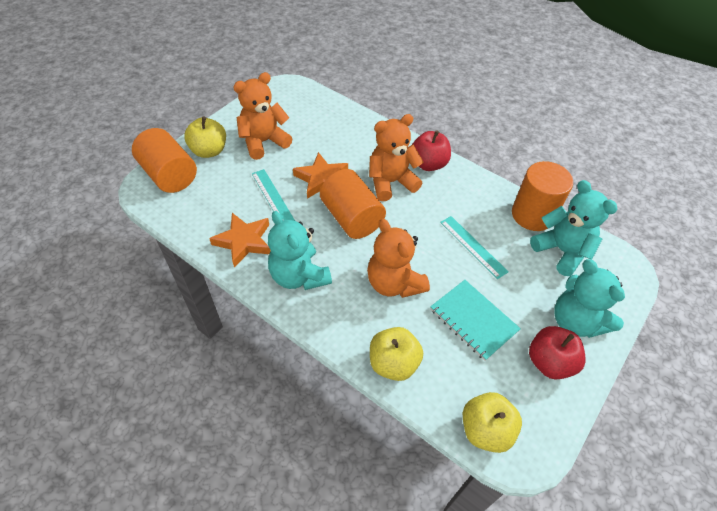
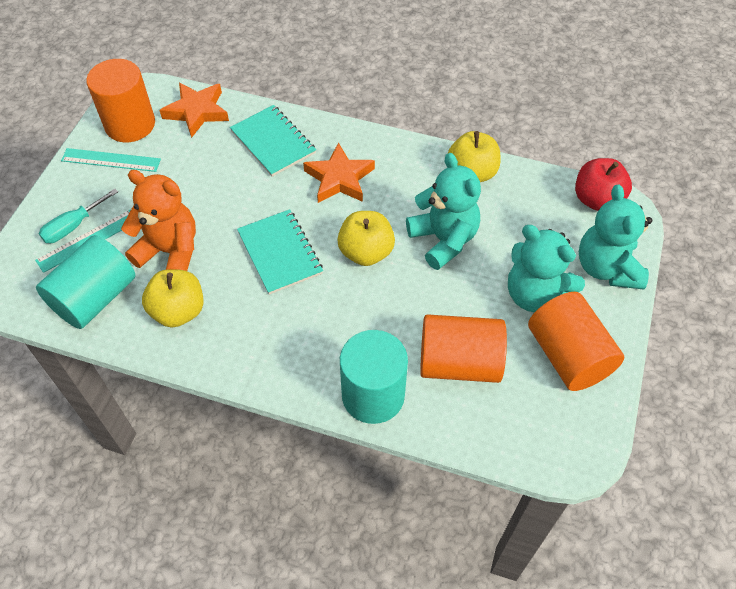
orange teddy bear: [233,72,293,160] [367,219,430,298] [369,114,423,201] = 3 -> [121,170,196,271] = 1
red apple: [412,130,451,171] [529,326,586,379] = 2 -> [575,158,632,211] = 1
turquoise cylinder: none = 0 -> [36,235,136,329] [340,330,408,424] = 2
turquoise notebook: [430,280,521,361] = 1 -> [230,105,316,177] [237,209,323,295] = 2
turquoise screwdriver: none = 0 -> [39,189,118,243] = 1

